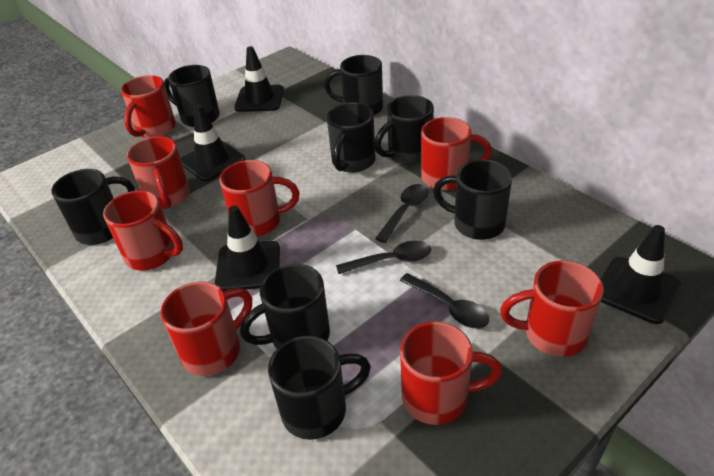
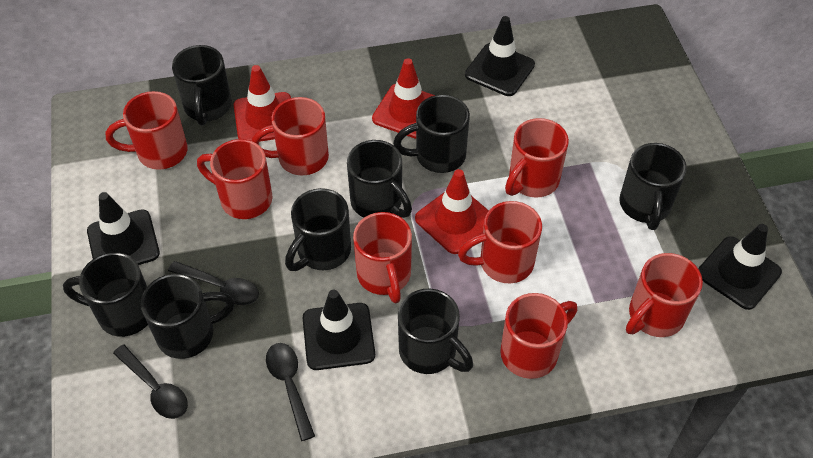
red traffic cone: none = 0 -> [234,65,291,142] [372,58,435,139] [415,169,489,254] = 3

